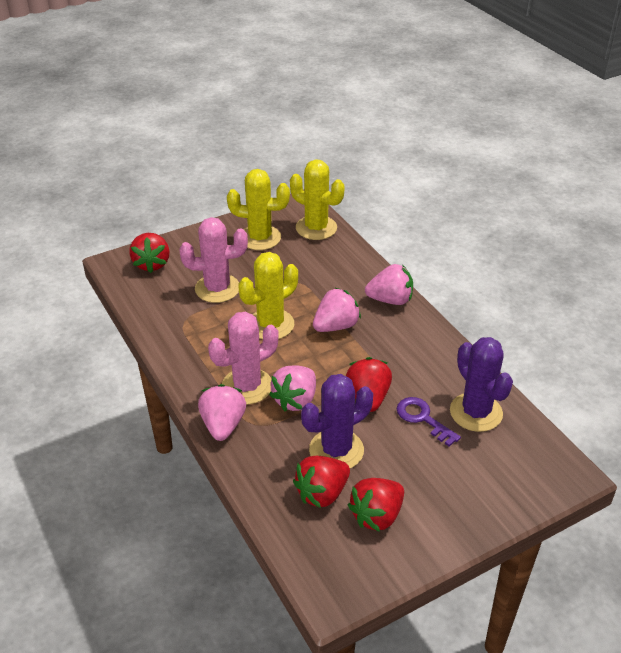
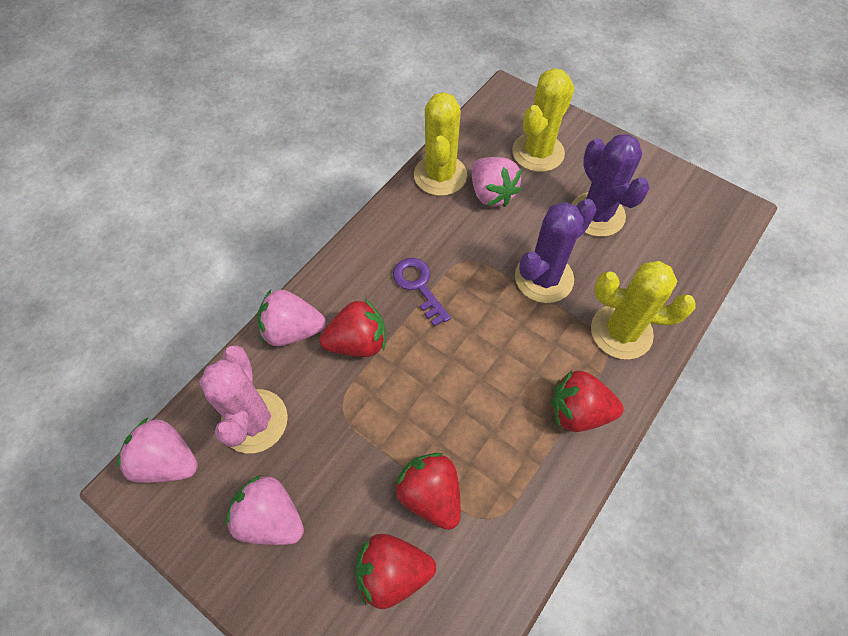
pink cactus: [180,217,248,303] [208,311,279,405] = 2 -> [199,345,288,453] = 1

